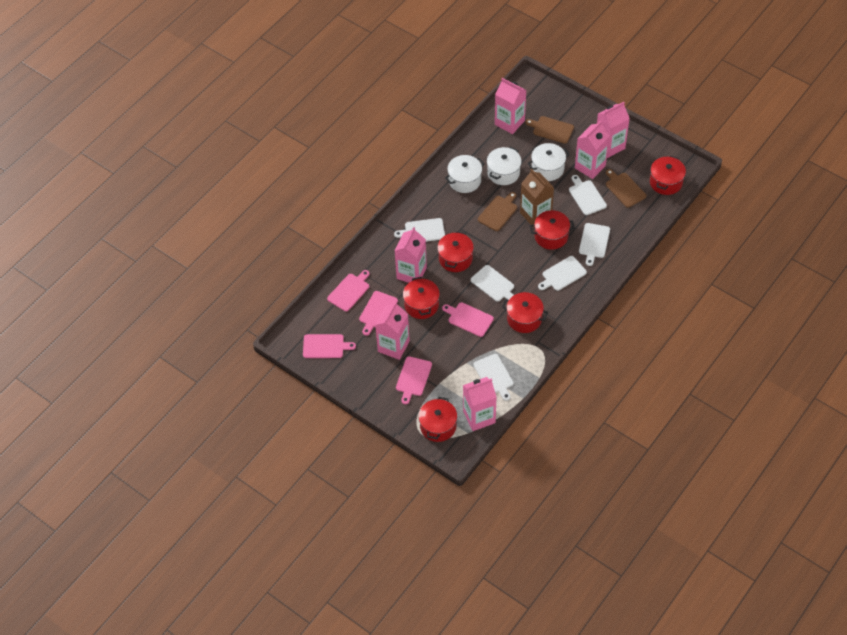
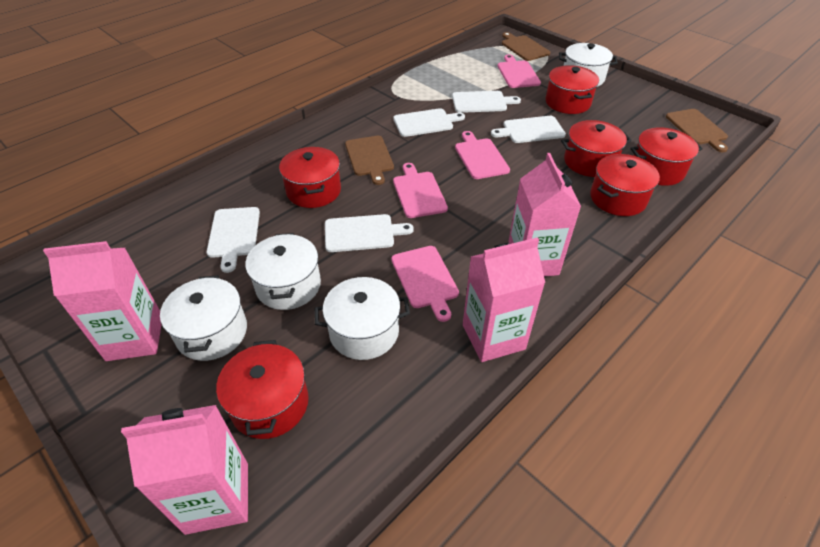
brown carton: [520,169,554,227] = 1 -> none = 0
pink carton: [375,301,410,360] [395,227,427,283] [463,377,497,431] [495,78,526,134] [575,121,610,179] [597,102,630,158] = 6 -> [43,241,162,361] [121,405,248,535] [463,237,545,362] [508,153,581,276] = 4
pink cutting board: [303,334,356,358] [327,270,370,312] [359,291,398,336] [396,356,432,404] [442,302,494,337] = 5 -> [391,246,459,322] [393,163,448,218] [455,131,510,179] [497,54,541,88] = 4
white cutting board: [394,218,445,242] [471,265,514,302] [473,354,514,401] [538,256,587,291] [569,175,607,215] [579,223,610,266] = 6 -> [207,207,260,273] [325,214,414,252] [393,108,465,137] [452,91,521,113] [491,116,566,143] = 5
white pot: [445,155,485,193] [487,147,522,185] [528,143,569,181] = 3 -> [160,275,247,361] [245,233,321,310] [314,277,410,360] [559,43,618,87] = 4

